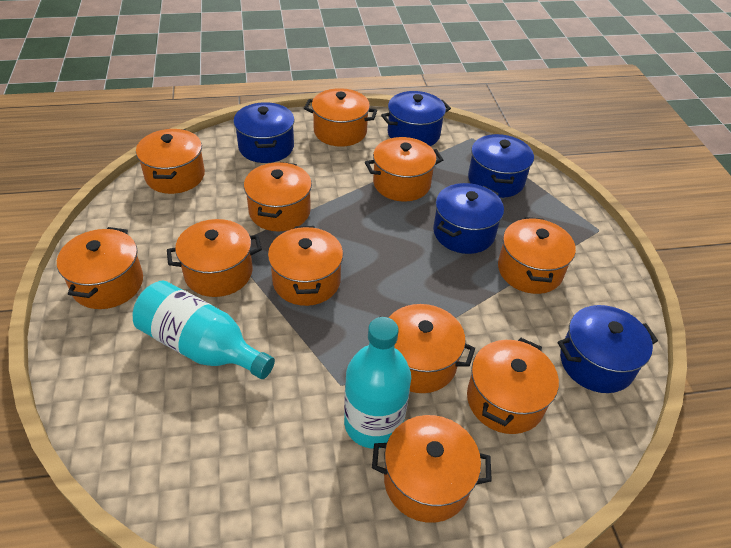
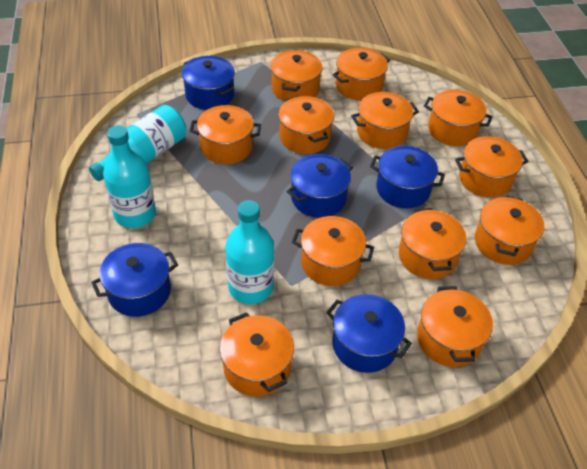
orange pot: [57,227,143,309] [136,129,205,194] [167,219,262,297] [244,162,312,231] [268,226,343,306] [304,88,377,147] [365,137,443,201] [372,415,492,523] [389,304,475,393] [467,338,559,434] [498,217,576,294] = 11 -> [190,105,261,164] [220,312,294,397] [270,50,323,101] [278,96,334,154] [292,216,374,286] [332,48,390,101] [351,92,419,149] [399,208,467,279] [417,286,493,367] [424,90,493,146] [455,136,529,198] [475,195,544,265] = 12
turquoise bottle: [133,280,275,379] [344,317,411,449] = 2 -> [89,105,186,181] [103,125,156,228] [226,200,274,304] = 3

